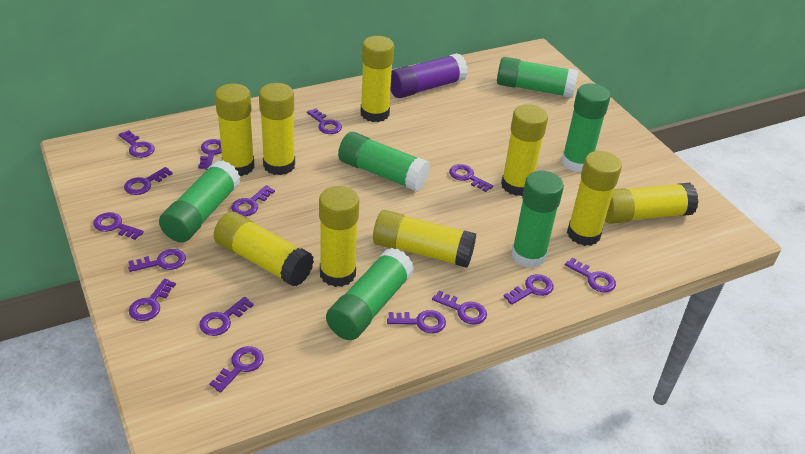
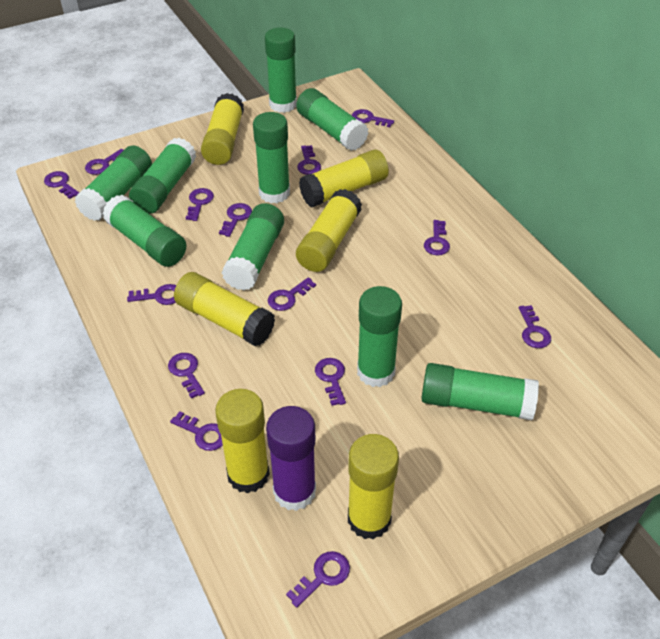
green glue stick: [159,160,240,242] [326,248,414,340] [338,132,430,192] [497,57,578,98] [511,171,564,268] [562,83,611,172] = 6 -> [75,145,152,221] [103,195,187,267] [129,138,196,214] [222,203,284,291] [253,112,290,203] [265,28,297,113] [296,88,369,151] [357,286,402,387] [421,363,539,420] = 9
purple key: [93,212,144,240] [119,130,155,158] [124,167,173,195] [128,249,186,272] [129,278,176,321] [198,139,222,170] [199,297,254,336] [210,346,264,393] [231,185,275,216] [307,108,342,134] [387,310,446,333] [432,291,487,325] [449,164,493,192] [504,274,554,305] [565,258,616,292] = 15 -> [44,171,79,199] [85,149,124,175] [127,284,176,305] [168,353,205,399] [170,411,223,451] [186,188,214,221] [219,203,252,237] [268,277,316,311] [286,551,350,608] [297,145,321,175] [315,358,346,406] [352,109,394,127] [424,220,450,255] [519,305,551,348] = 14
yellow glue stick: [214,212,314,287] [215,83,254,176] [259,83,295,175] [319,186,359,287] [361,36,394,122] [373,210,476,268] [501,104,548,196] [567,151,622,246] [605,183,699,224] = 9 -> [174,272,275,347] [201,93,244,165] [215,389,270,493] [296,189,362,272] [299,150,389,207] [348,434,399,540] = 6

